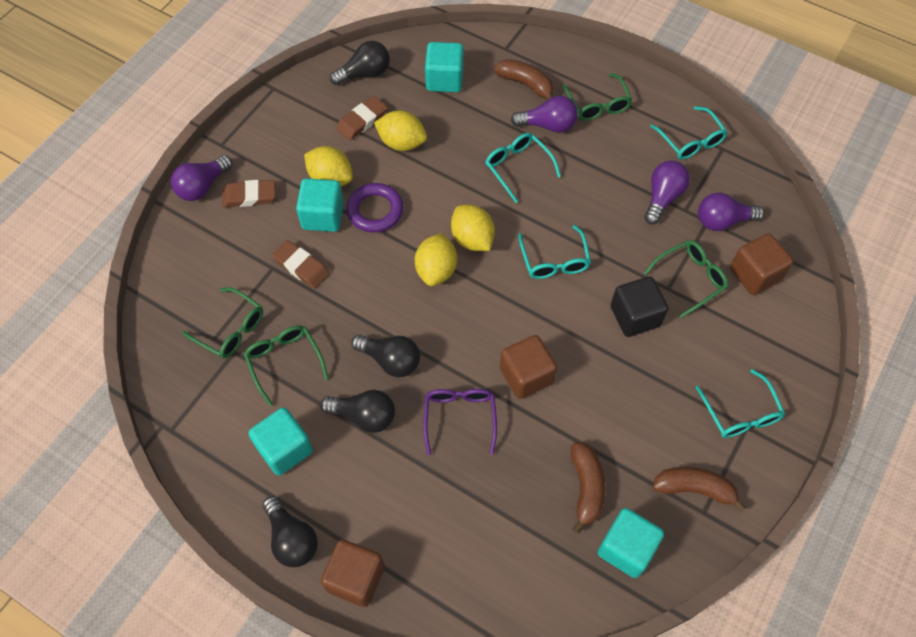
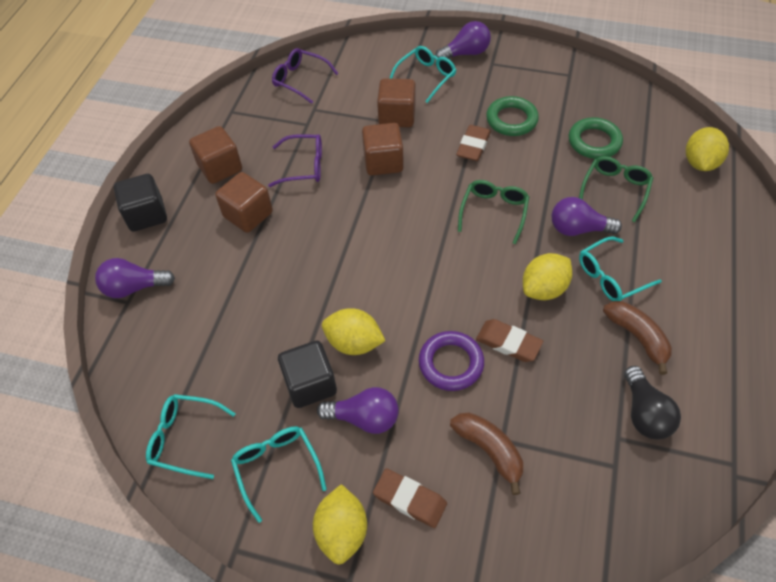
black cube: [611,276,669,337] = 1 -> [114,174,167,232] [278,340,337,408] = 2
black light bulb: [263,496,318,567] [320,390,395,433] [330,41,390,85] [351,334,420,377] = 4 -> [624,366,681,439] = 1
brown banana: [494,59,554,100] [571,442,606,534] [652,467,747,513] = 3 -> [450,413,523,495] [603,301,672,375] = 2
brown cube: [321,540,385,607] [500,335,557,399] [730,233,793,295] = 3 -> [189,126,242,184] [215,172,273,233] [362,123,404,175] [377,78,416,127] = 4
green glasses: [182,288,263,358] [244,325,329,406] [562,73,632,121] [644,240,728,318] = 4 -> [458,180,529,244] [579,156,653,222] = 2
green ring: none = 0 -> [486,96,539,136] [569,117,623,159] = 2
purple glasses: [423,389,497,455] = 1 -> [268,134,322,187] [272,48,338,104] = 2
turquoise cube: [248,407,313,475] [296,178,344,232] [425,42,464,92] [598,508,664,578] = 4 -> none = 0

